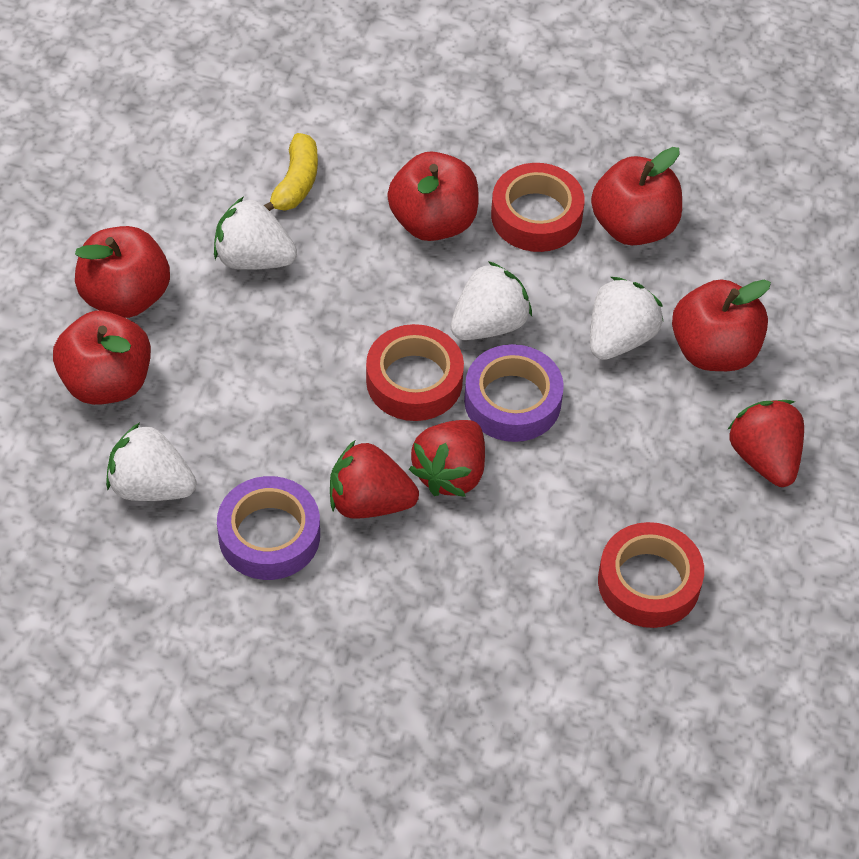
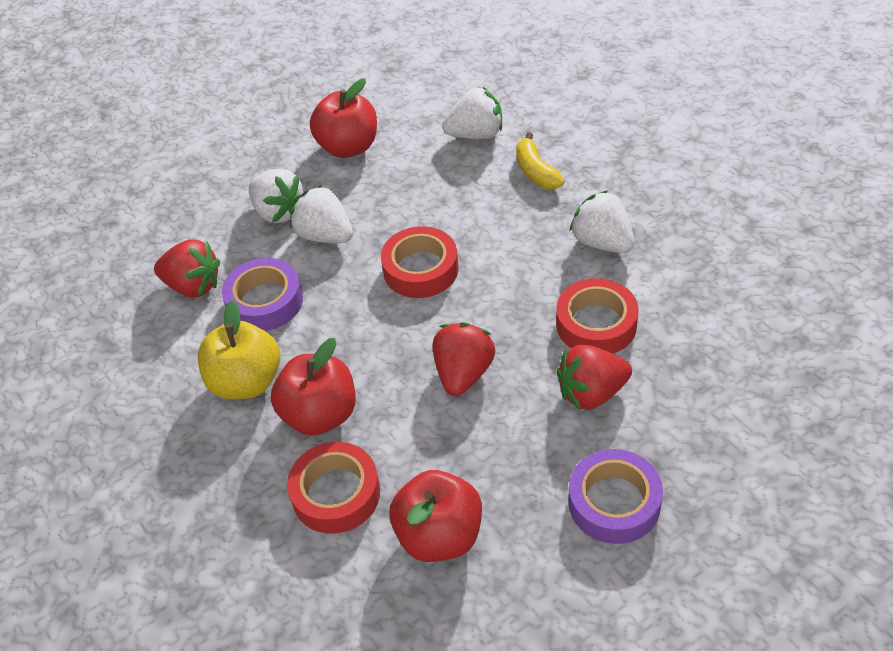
red apple: [53,311,151,405] [75,226,170,318] [387,152,479,241] [591,147,682,245] [672,279,771,371] = 5 -> [271,338,356,436] [310,78,377,158] [389,470,482,562] = 3
yellow apple: none = 0 -> [198,300,280,399] = 1

